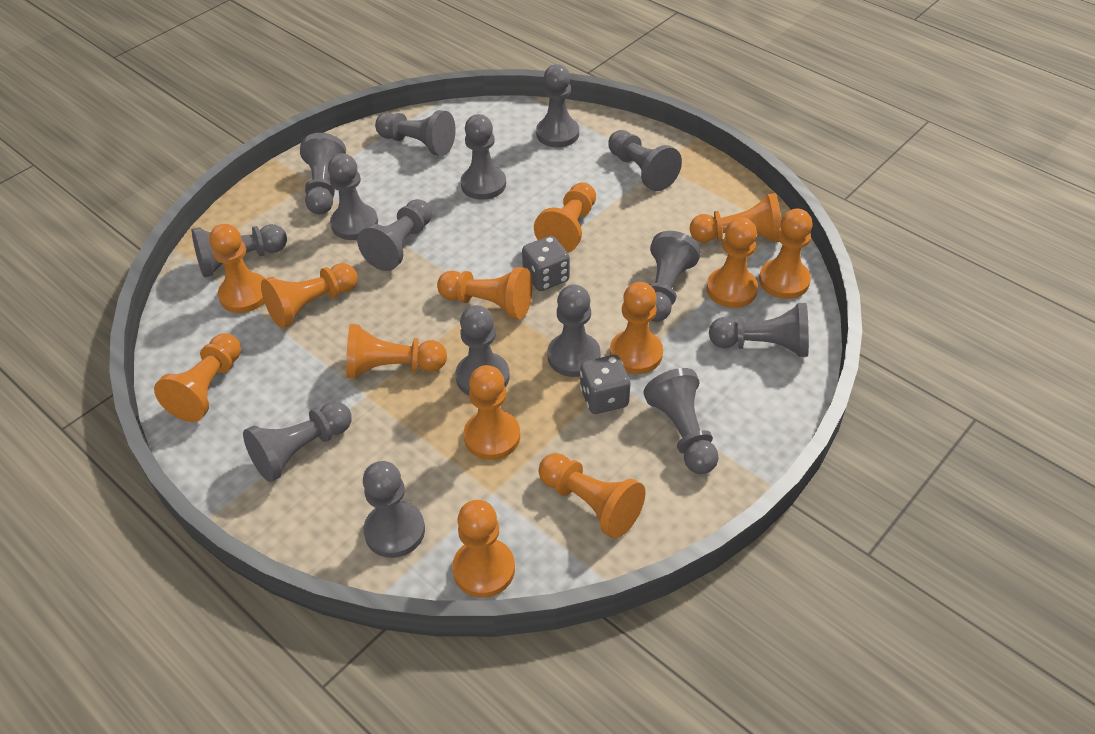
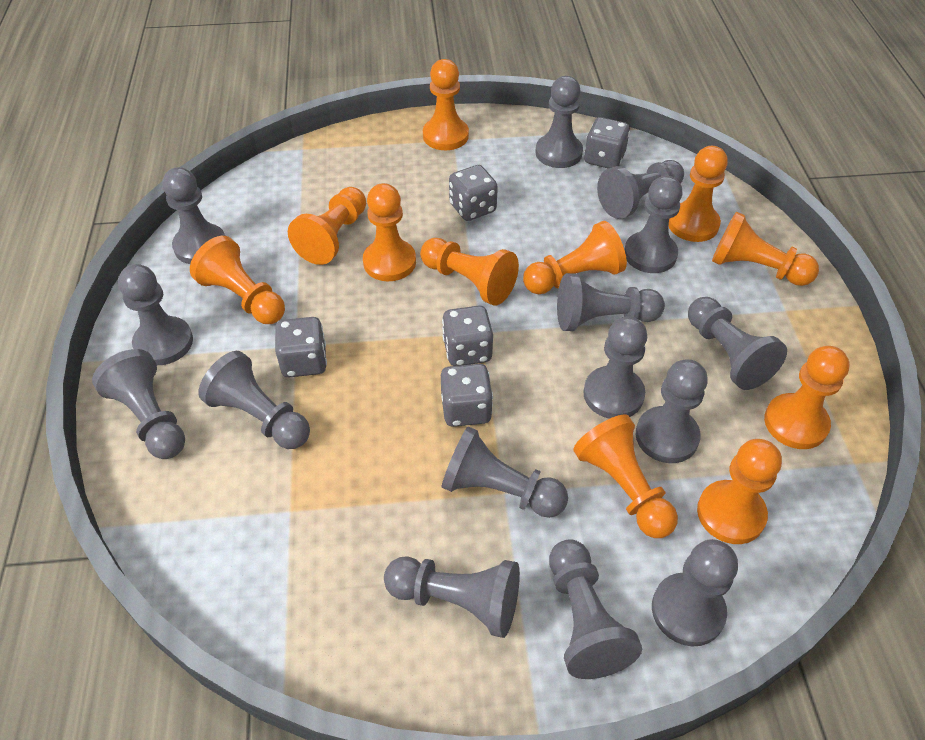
grey dice: [522,236,570,291] [580,355,630,414] = 2 -> [275,317,327,378] [441,364,493,427] [442,306,493,366] [449,165,498,221] [584,117,630,169] = 5
orange pawn: [154,333,241,422] [209,224,265,313] [261,263,358,328] [346,324,447,378] [437,267,532,319] [452,500,515,598] [464,365,520,460] [534,182,596,253] [538,453,645,539] [610,282,663,374] [690,193,781,243] [707,217,758,308] [759,209,813,299] = 13 -> [190,236,285,324] [288,187,366,265] [363,183,416,281] [420,238,519,306] [423,59,469,150] [523,221,627,294] [573,415,678,538] [669,146,728,242] [697,439,782,544] [712,212,819,286] [764,346,850,449] = 11

